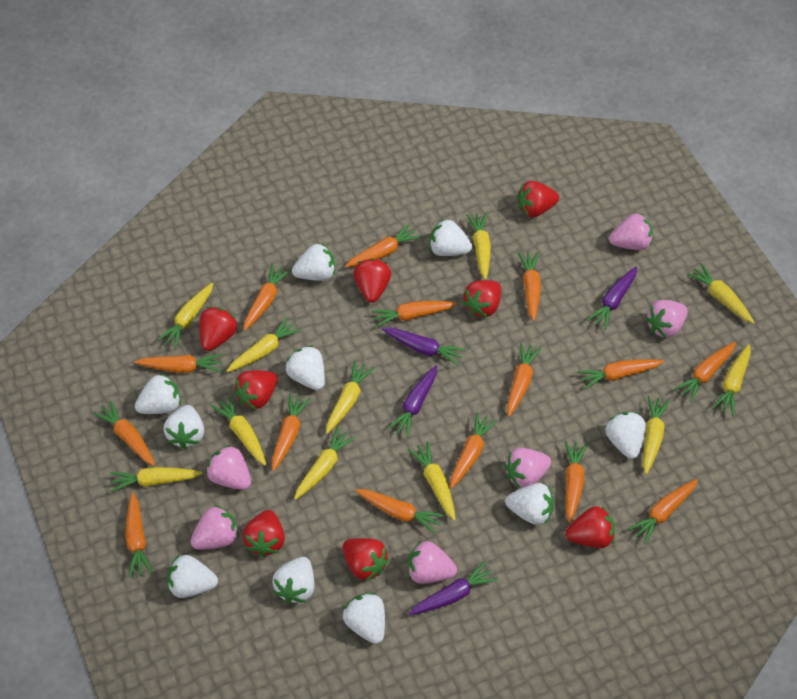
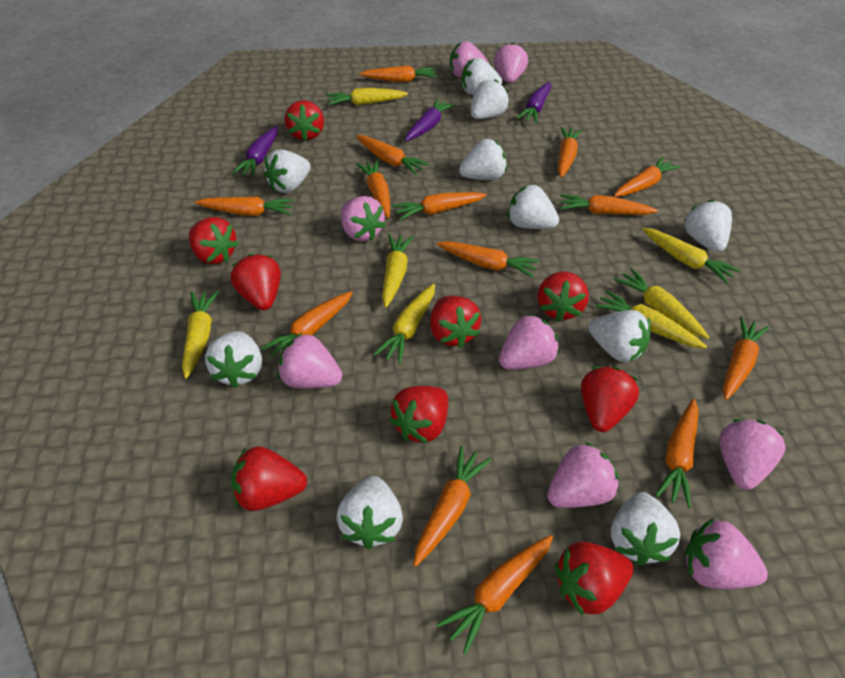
orange carrot: [93,400,155,466] [125,492,153,578] [134,354,223,373] [243,264,291,331] [272,393,311,471] [345,224,421,267] [355,489,444,534] [371,301,457,328] [450,412,497,489] [507,343,542,417] [518,252,541,321] [564,441,587,523] [577,359,664,389] [628,479,698,544] [674,342,736,402] = 15 -> [195,197,295,216] [260,291,353,357] [356,135,430,175] [356,160,390,218] [359,65,438,82] [392,192,487,220] [413,446,492,567] [436,535,553,654] [437,241,540,278] [558,127,582,178] [560,194,658,215] [614,157,681,197] [655,399,699,508] [723,317,769,400] = 14
pink strawberry: [190,505,239,550] [206,445,251,490] [408,540,457,584] [504,448,551,488] [609,213,653,250] [645,300,688,338] = 6 -> [278,333,342,388] [341,196,386,241] [450,41,489,77] [494,42,528,83] [499,314,559,370] [547,442,619,508] [684,518,768,589] [719,419,786,490] = 8
purple carrot: [382,328,466,366] [388,365,437,438] [408,561,498,615] [587,266,637,330] = 4 -> [232,126,278,177] [405,99,455,141] [517,82,551,123] = 3
red strawberry: [199,307,238,351] [234,370,278,410] [242,510,285,557] [343,538,389,582] [353,259,391,303] [462,280,501,318] [517,181,559,217] [565,506,615,548] = 8 -> [189,217,239,264] [230,254,281,310] [231,446,307,511] [285,100,324,141] [389,386,448,443] [430,296,481,348] [538,271,589,322] [555,542,633,615] [581,367,639,432] = 9
yellow carrot: [110,467,203,492] [157,283,214,349] [211,395,267,466] [227,317,301,372] [294,427,356,500] [326,361,374,434] [408,441,456,520] [466,213,491,280] [643,396,670,474] [687,263,755,324] [712,344,751,416] = 11 -> [182,290,219,379] [326,88,408,105] [373,284,435,364] [382,234,414,308] [595,290,707,348] [614,268,710,339] [642,228,740,284] = 7

